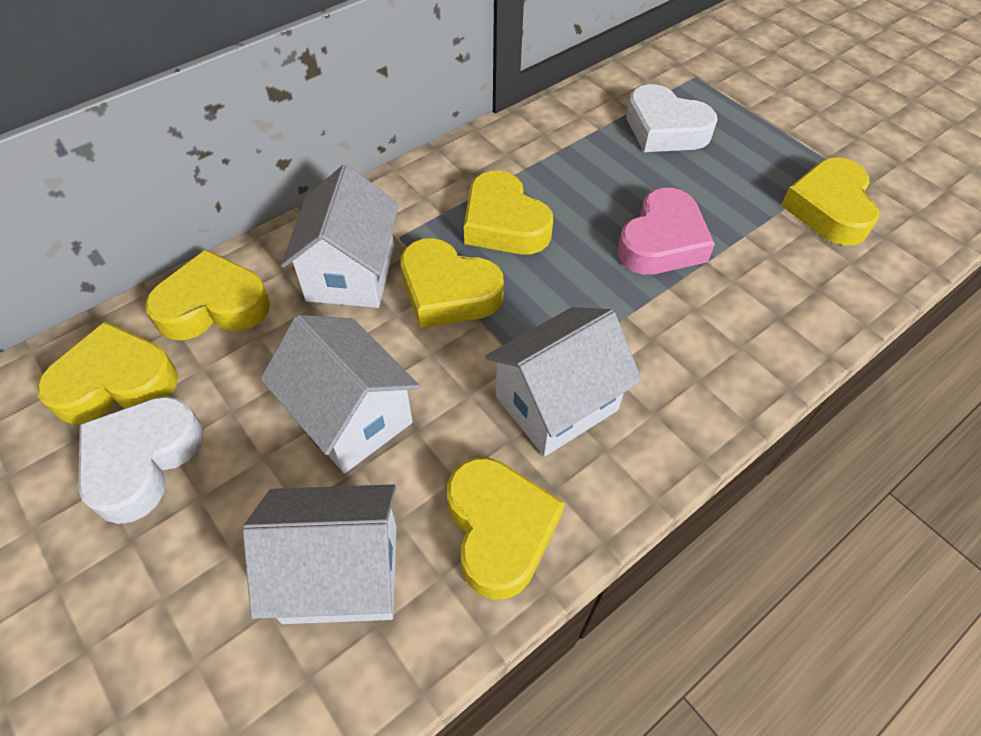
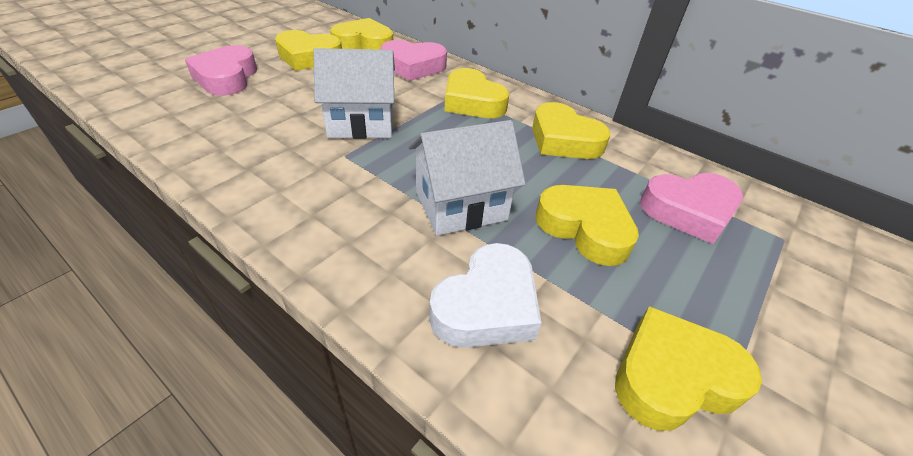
pink heart: [617,188,715,275] = 1 -> [185,45,257,96] [381,40,447,81] [640,173,743,244] = 3
white heart: [78,396,203,524] [626,84,718,152] = 2 -> [429,243,541,348] = 1
white house: [243,484,397,624] [260,315,420,473] [281,165,399,308] [485,307,642,456] = 4 -> [313,48,395,139] [408,120,526,236] = 2

